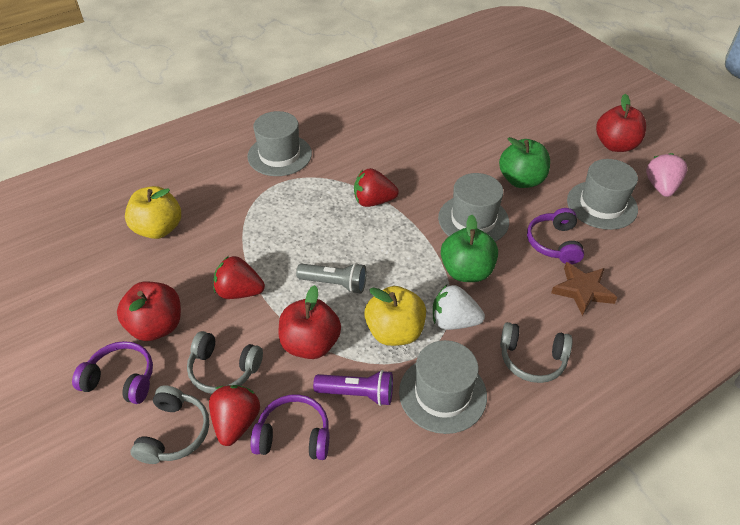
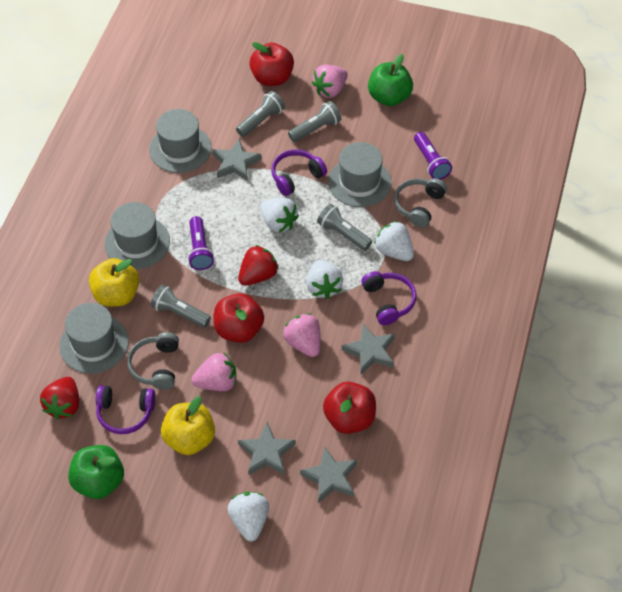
brown star: [551,262,618,316] = 1 -> none = 0
grey flashlight: [296,263,366,294] = 1 -> [150,285,211,328] [236,91,285,137] [288,101,341,142] [317,204,372,251] = 4
grey headphones: [131,385,209,464] [187,331,263,394] [500,322,573,383] = 3 -> [127,332,179,390] [394,178,447,228] = 2
grey star: none = 0 -> [212,138,262,181] [238,422,296,475] [300,446,357,503] [342,324,395,374] = 4
pink strawberry: [646,153,687,197] = 1 -> [191,352,236,391] [283,313,321,357] [312,65,348,98] = 3
purple flashlight: [313,370,393,406] = 1 -> [188,216,214,270] [414,132,452,180] = 2
red strawberry: [209,385,260,446] [213,256,265,299] [354,168,399,207] = 3 -> [40,377,79,420] [238,245,279,286] = 2
white strawberry: [433,285,485,330] = 1 -> [227,492,269,541] [260,198,299,233] [306,260,343,299] [374,221,414,261] = 4

